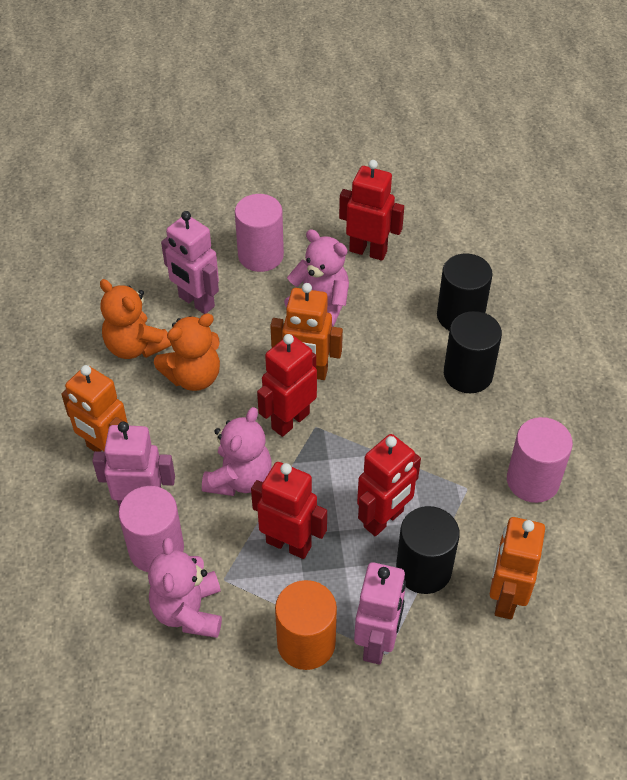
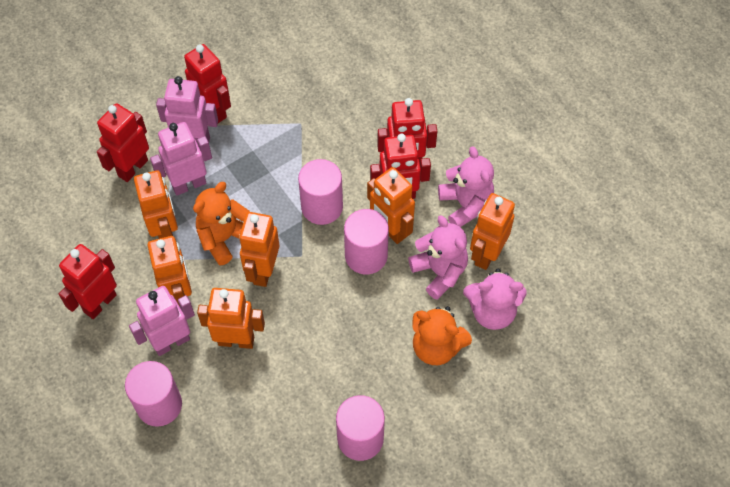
black cylinder: [396,506,460,594] [437,253,493,331] [444,311,502,393] = 3 -> none = 0
orange cylinder: [275,580,337,670] = 1 -> none = 0
orange robot: [61,365,128,452] [270,283,343,380] [490,517,545,620] = 3 -> [134,170,178,239] [148,236,192,306] [197,288,265,349] [239,212,280,287] [367,167,415,244] [470,193,515,270] = 6
pink cylinder: [119,486,184,572] [235,194,284,272] [507,417,573,503] = 3 -> [125,361,182,427] [298,159,343,225] [336,395,385,461] [344,209,389,274] = 4
red robot: [251,462,327,559] [257,334,317,437] [339,160,404,261] [357,434,421,536] = 4 -> [59,244,117,319] [97,103,149,182] [184,44,231,123] [370,134,431,199] [377,98,437,162] = 5

